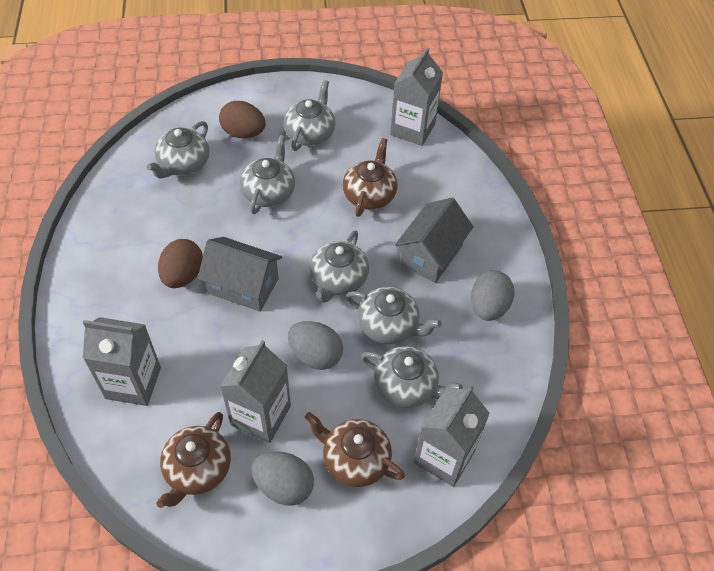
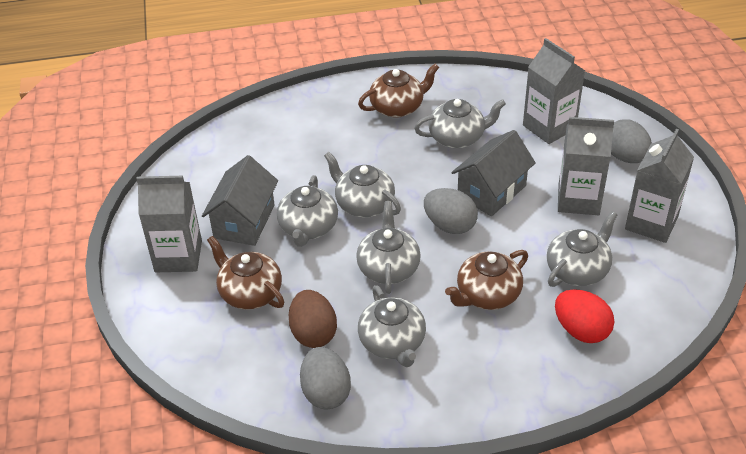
brown egg: [158,239,203,288] [219,101,266,138] = 2 -> [289,290,337,348] = 1
red egg: none = 0 -> [555,289,614,343] = 1

